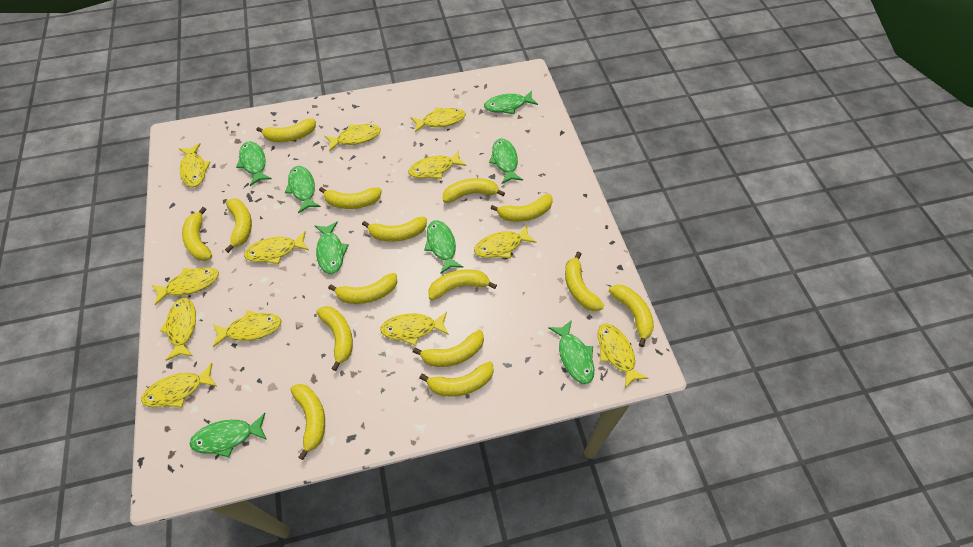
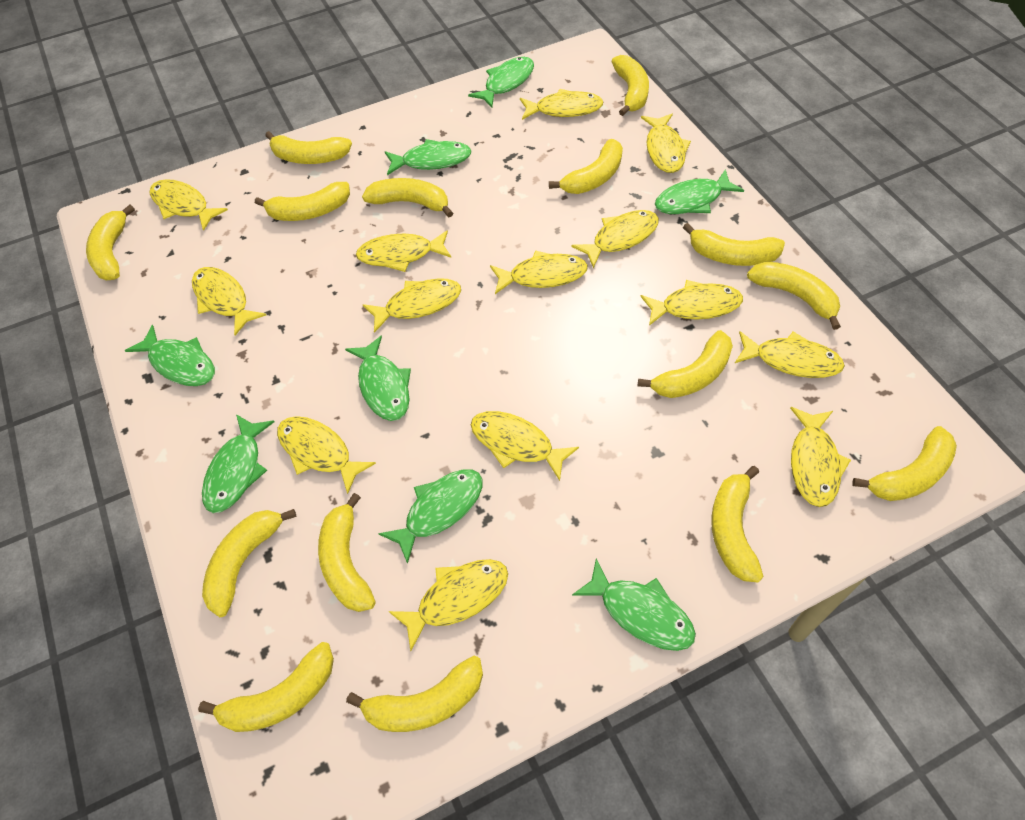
yellow fish: [141,363,217,407] [152,267,219,306] [160,298,196,361] [179,143,211,187] [213,310,282,347] [244,231,309,264] [325,124,381,151] [380,312,449,346] [408,150,467,179] [411,107,465,132] [474,225,536,258] [598,324,648,388] = 12 -> [150,179,228,231] [192,267,266,335] [277,416,376,494] [356,230,451,272] [363,278,461,333] [389,559,508,651] [471,411,579,481] [490,250,588,294] [520,89,603,120] [571,210,659,268] [641,114,691,173] [641,280,743,326] [735,331,845,378] [790,407,851,507] = 14

